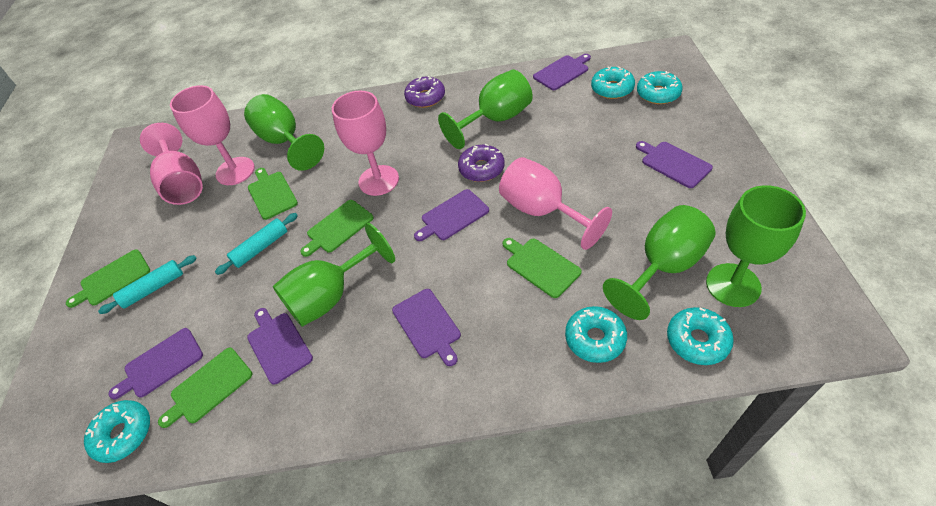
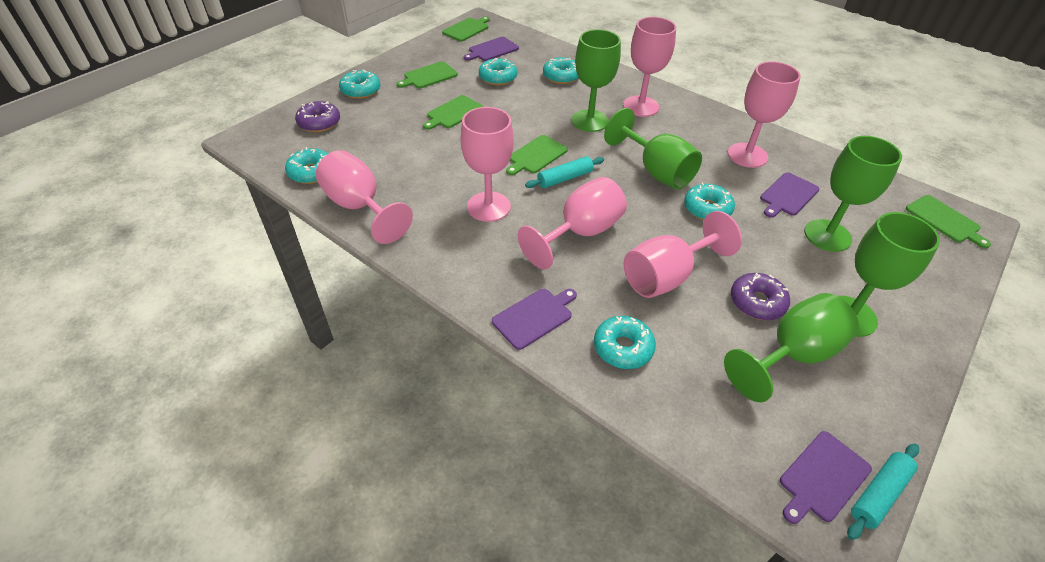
pink goblet: [140,123,203,205] [170,85,255,185] [332,91,399,196] [499,157,612,250] = 4 -> [316,150,413,244] [461,107,514,222] [518,177,627,269] [623,17,676,117] [624,211,742,298] [728,61,801,168] = 6
purple cutting board: [108,328,203,399] [247,308,313,385] [392,289,461,366] [414,189,489,241] [533,54,591,90] [636,141,713,188] = 6 -> [464,37,519,61] [492,289,577,350] [760,172,819,218] [780,431,872,524] = 4
turquoise donut: [84,400,150,463] [565,306,627,363] [591,66,635,99] [637,71,683,104] [667,307,734,365] = 5 -> [285,147,329,184] [339,70,380,99] [479,58,517,85] [543,57,579,84] [594,316,656,369] [684,182,735,220] = 6

